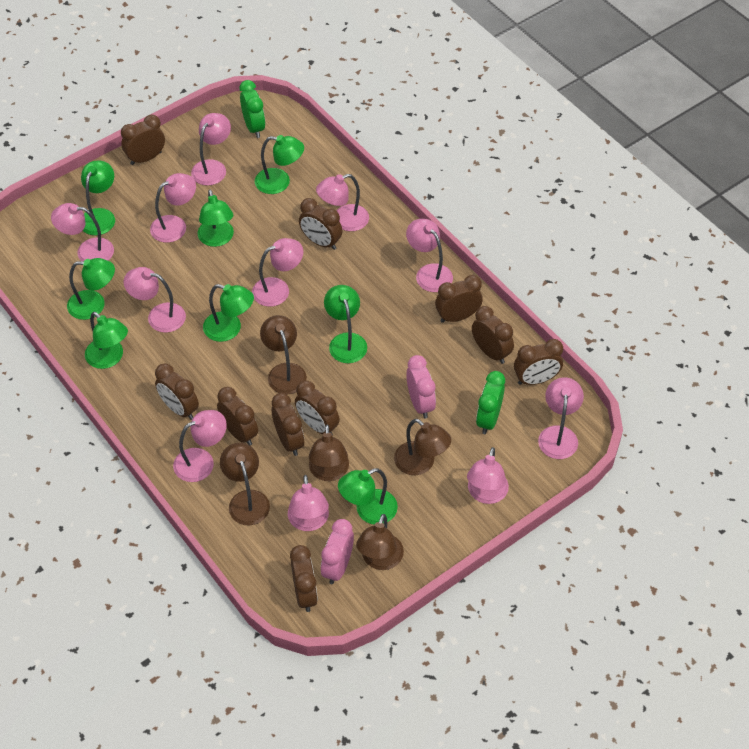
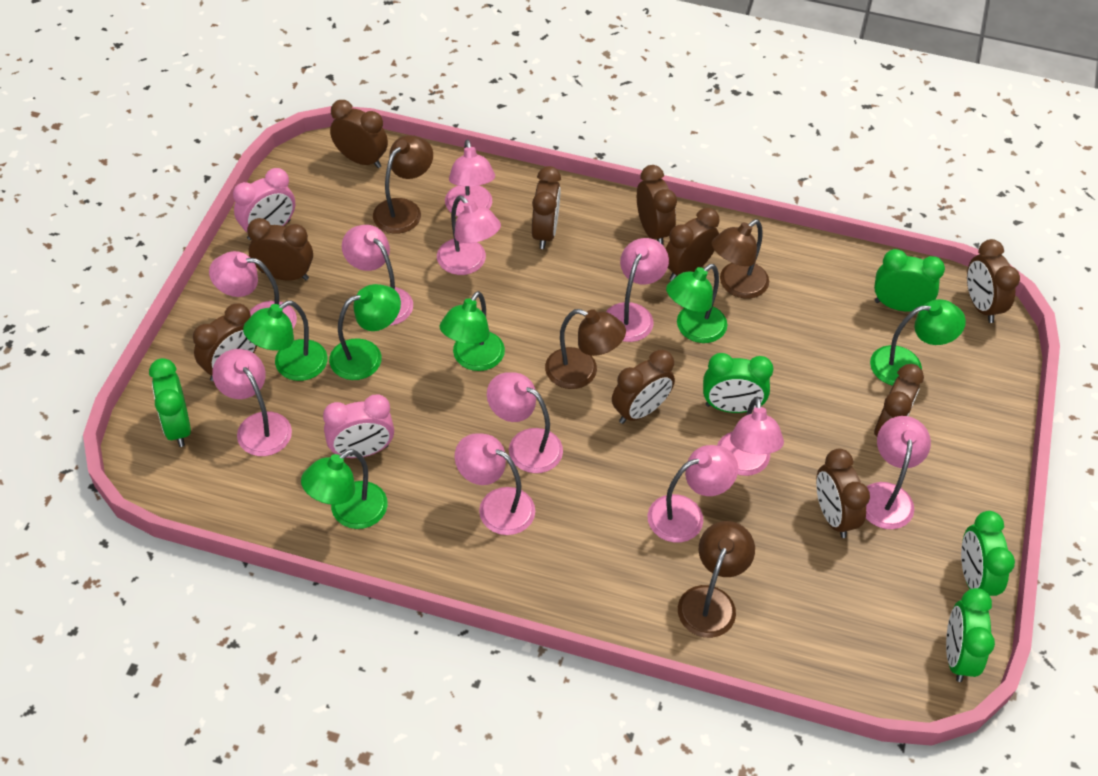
brown lamp: [220,443,270,525] [260,315,307,394] [309,425,349,481] [356,514,404,570] [394,419,451,475] = 5 -> [373,135,433,234] [545,309,626,389] [678,521,755,638] [712,220,769,299] = 4
green clock: [240,80,265,138] [476,371,505,434] = 2 -> [149,358,191,447] [703,353,774,413] [874,249,945,311] [946,588,995,682] [961,511,1015,596] = 5
green lamp: [67,258,115,320] [81,160,115,235] [85,312,128,369] [198,190,234,247] [203,284,254,342] [255,135,304,194] [324,285,367,363] [338,468,398,525] = 8 -> [243,301,328,381] [301,449,388,529] [329,284,401,380] [439,291,505,371] [666,264,727,343] [870,299,966,386] = 6

